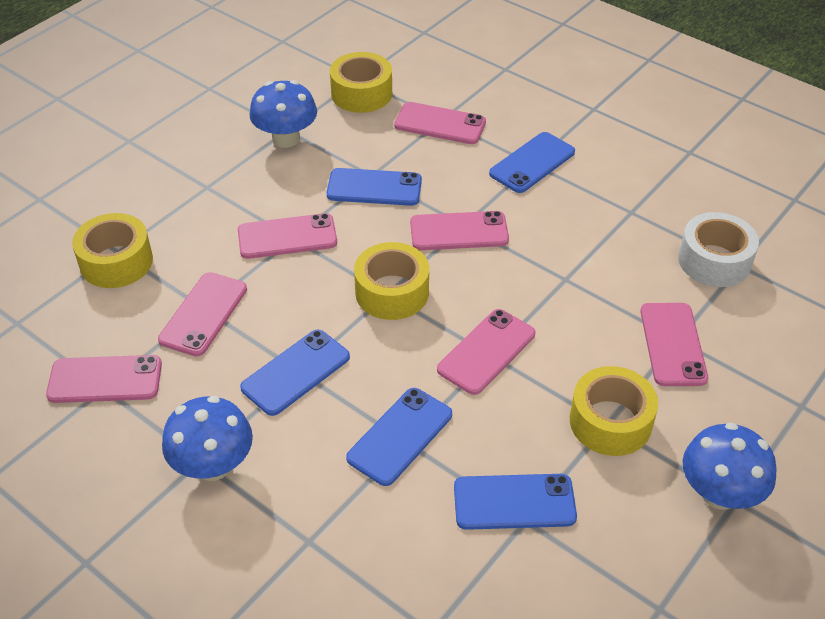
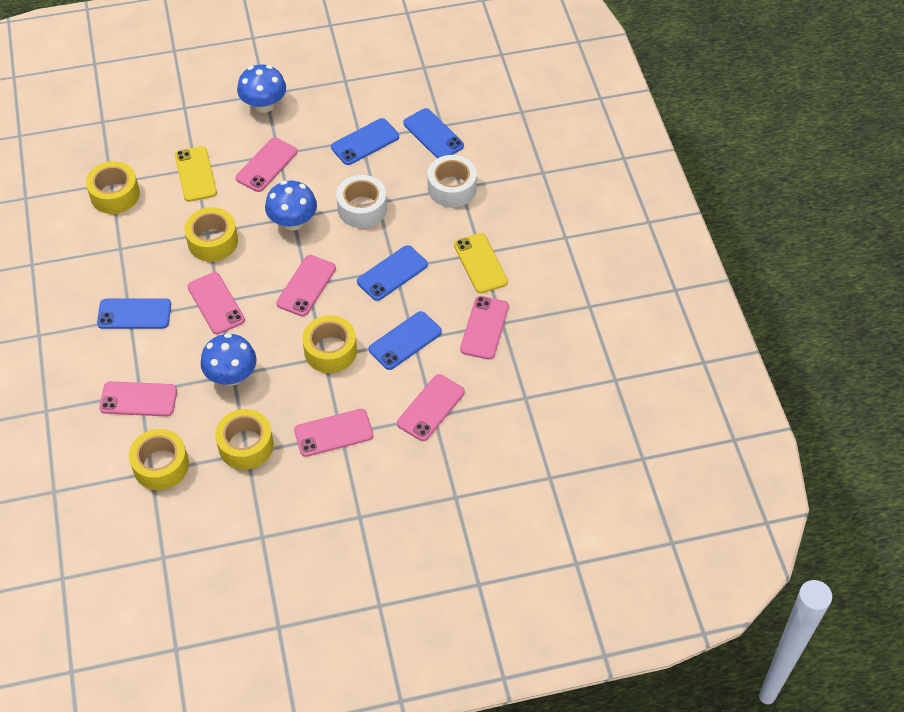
white tape: [678,212,759,287] = 1 -> [336,175,387,228] [427,155,477,207] = 2
yellow phone: none = 0 -> [175,146,217,202] [454,233,508,293] = 2
yellow tape: [72,213,153,288] [330,52,392,113] [354,242,429,320] [570,366,658,456] = 4 -> [86,161,140,214] [129,429,189,490] [184,207,238,262] [215,409,274,470] [302,315,357,373] = 5

